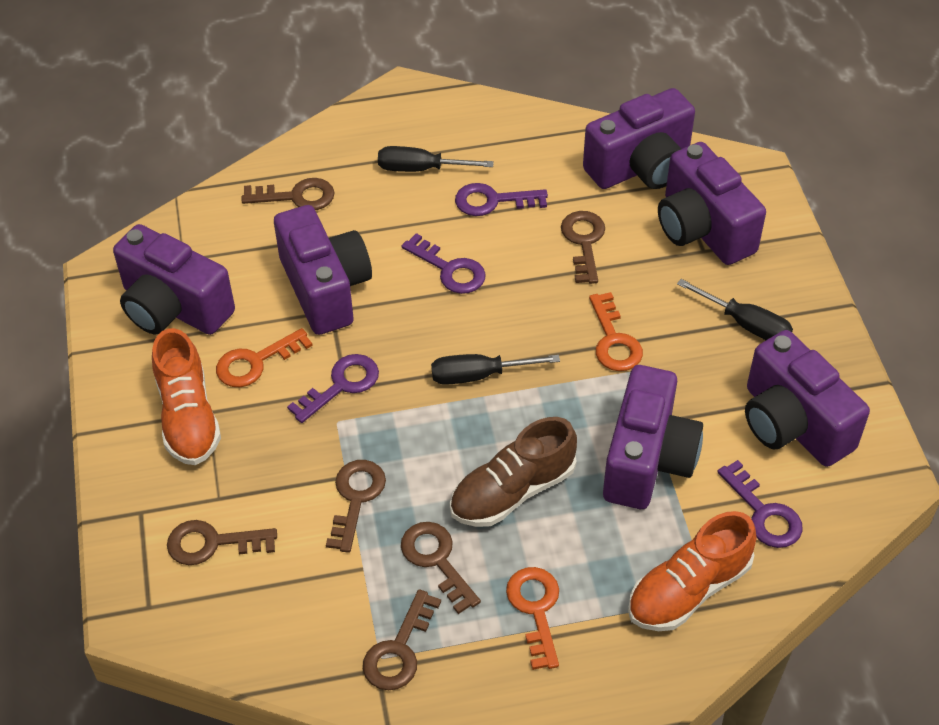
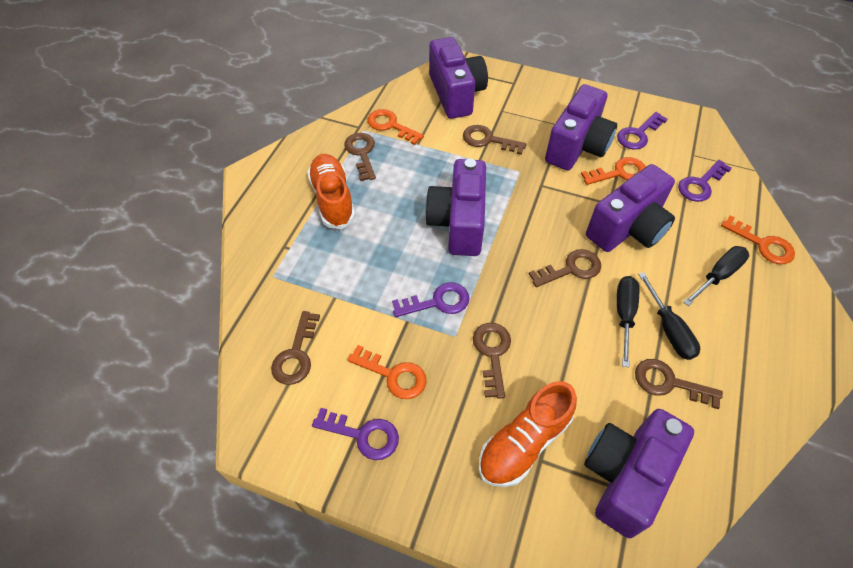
brown shoe: [450,417,577,527] = 1 -> none = 0
orange key: [216,328,313,387] [506,567,559,670] [589,292,643,371] = 3 -> [347,345,427,399] [367,109,424,145] [581,157,646,185] [721,215,795,264] = 4
purple camera: [113,224,235,335] [274,205,372,335] [583,88,695,189] [603,365,703,509] [658,142,766,265] [745,330,870,467] = 6 -> [425,159,486,256] [429,37,488,119] [545,84,617,170] [584,409,694,538] [586,164,675,252] = 5

